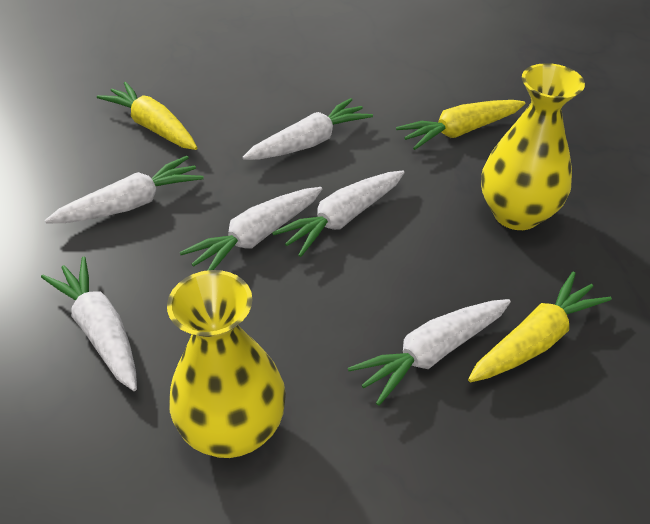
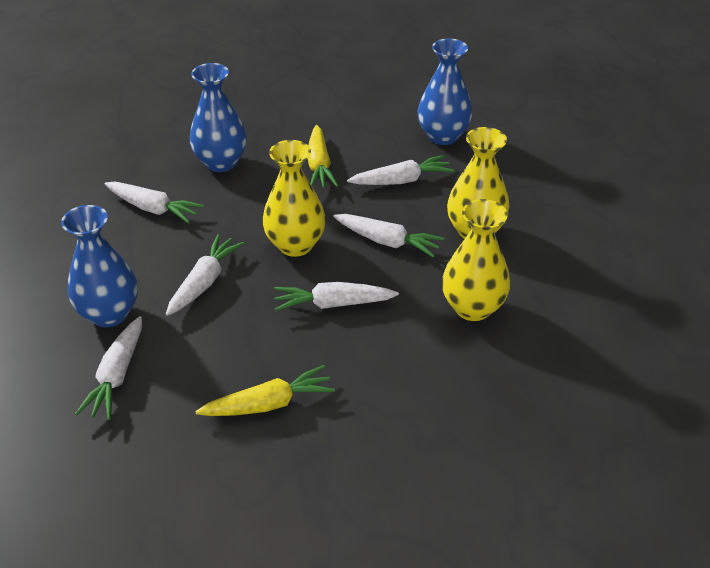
blue vase: none = 0 -> [61,205,138,327] [190,63,247,172] [418,38,473,145] = 3
yellow carrot: [97,82,198,150] [396,100,526,150] [468,272,612,382] = 3 -> [195,365,335,416] [308,125,338,188] = 2
yellow vase: [167,270,286,458] [481,63,585,230] = 2 -> [262,140,326,257] [442,199,510,321] [447,127,510,239] = 3

